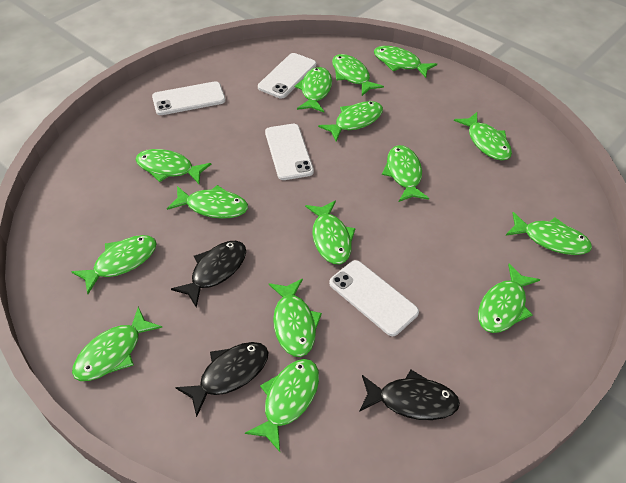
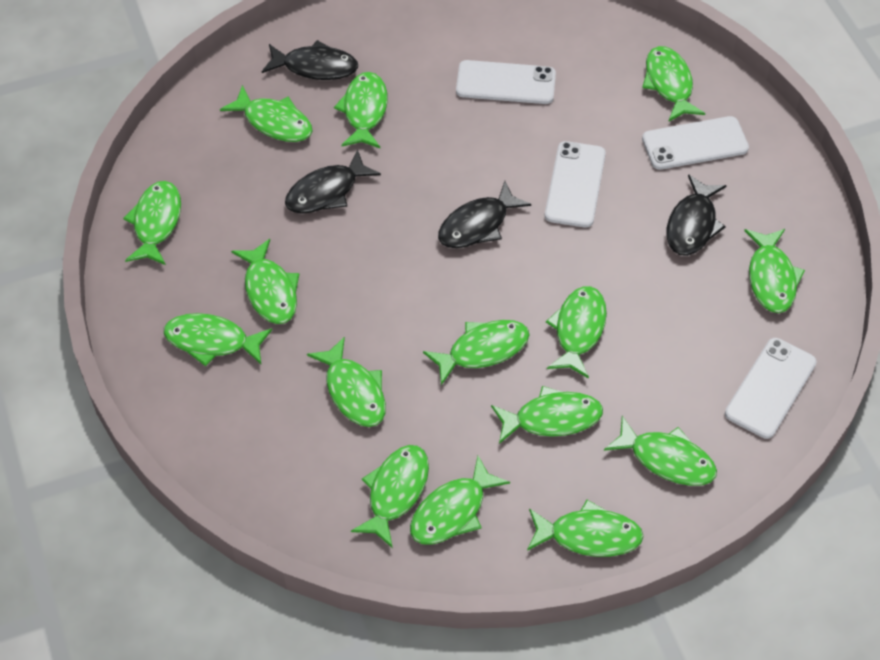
black fish: [171,241,246,308] [175,342,269,417] [359,370,460,420] = 3 -> [262,40,358,80] [285,149,381,214] [438,181,531,248] [667,174,727,256] = 4

